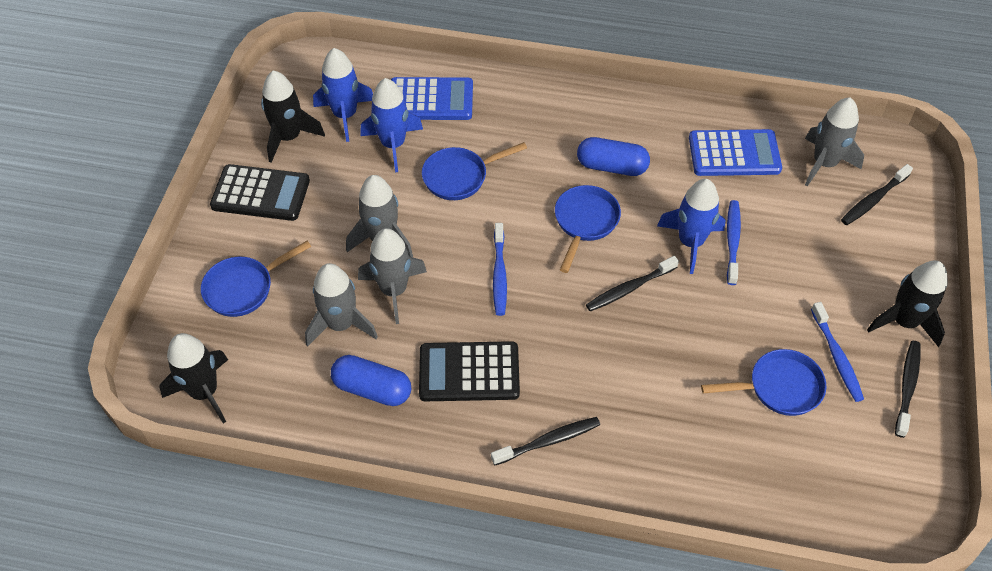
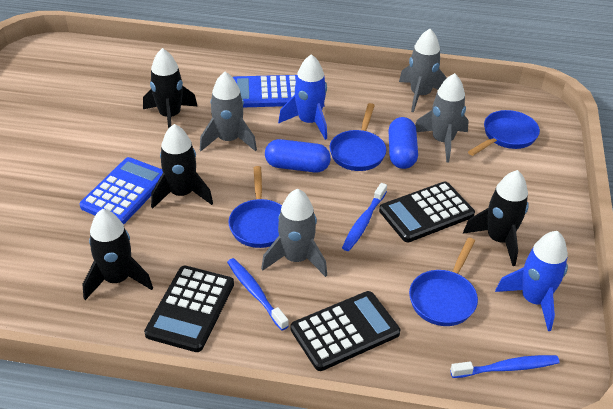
black calculator: [210,164,310,221] [419,341,520,401] = 2 -> [144,266,234,352] [291,291,400,371] [379,182,475,242] = 3
black rocket: [160,333,228,423] [261,70,325,163] [867,260,948,347] = 3 -> [82,209,153,300] [143,48,197,129] [151,124,213,209] [463,170,529,266] = 4
black toothbrush: [491,417,600,466] [586,256,679,311] [841,164,913,225] [895,341,921,438] = 4 -> none = 0
blue rocket: [313,48,373,142] [360,78,423,172] [657,179,725,274] = 3 -> [278,54,327,140] [495,231,568,331] = 2

